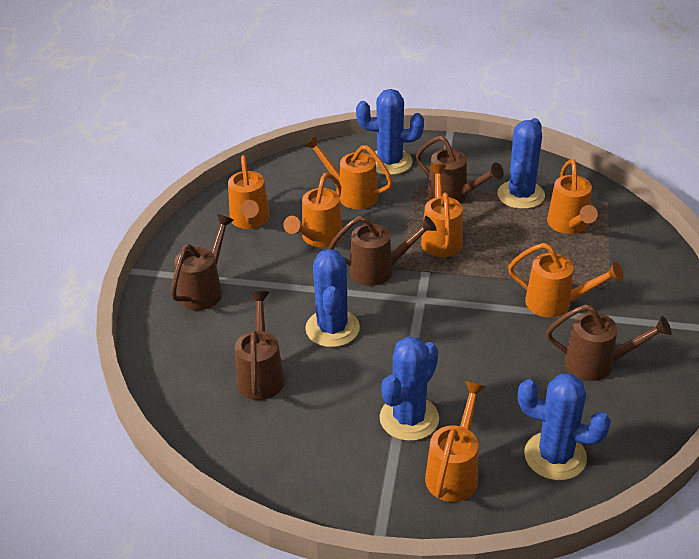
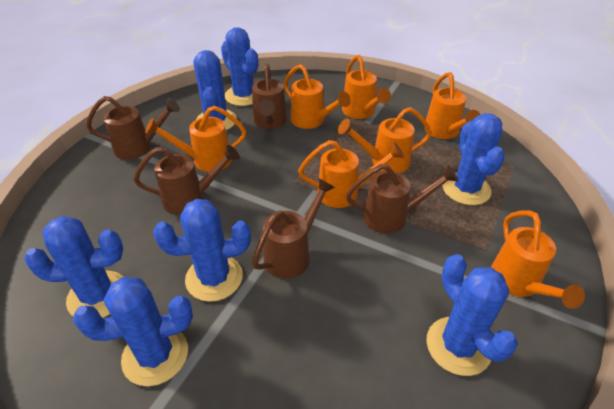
blue cactus: [305,249,360,347] [356,89,424,175] [380,336,439,441] [497,118,545,209] [518,374,611,480] = 5 -> [24,216,123,318] [73,277,193,386] [153,199,251,302] [194,50,237,130] [221,27,258,106] [426,254,518,376] [442,113,505,205] = 7

